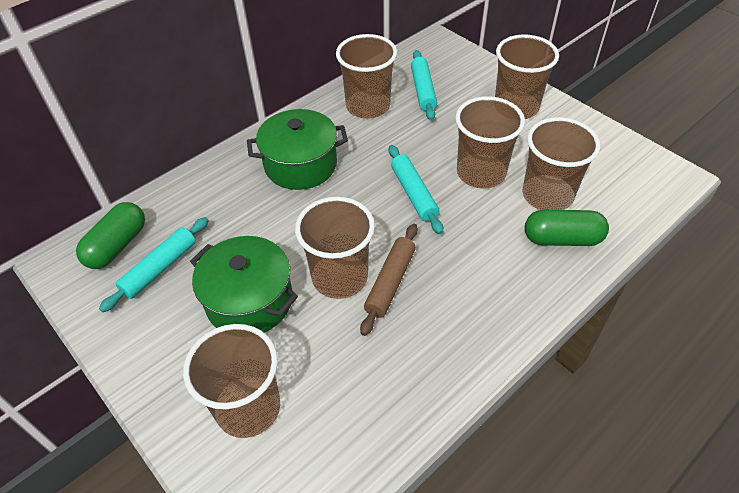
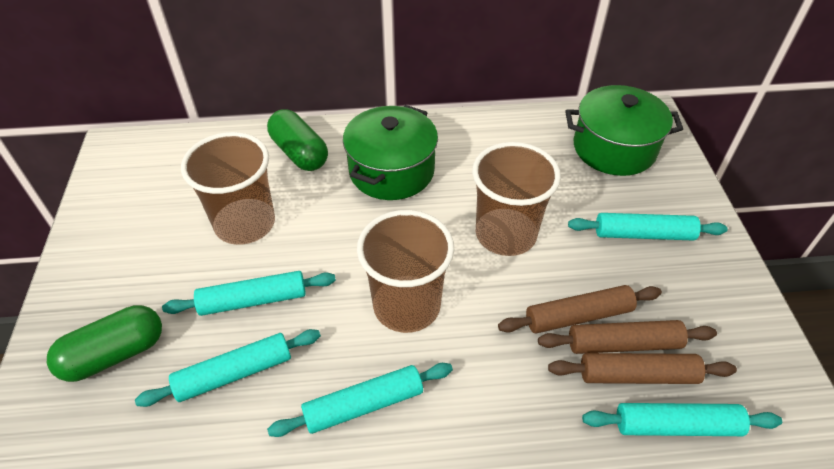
brown cup: [183,324,280,438] [295,197,375,299] [336,34,397,119] [455,96,525,189] [495,34,559,119] [522,117,600,210] = 6 -> [181,132,275,245] [357,210,454,333] [472,142,561,256] = 3
brown rolling pin: [360,224,418,336] = 1 -> [498,285,662,334] [538,320,717,354] [548,353,737,384] = 3
turquoise rolling pin: [99,217,209,312] [389,145,443,234] [411,50,437,121] = 3 -> [135,329,321,407] [162,271,336,316] [267,363,453,437] [568,213,728,240] [582,403,782,436] = 5

